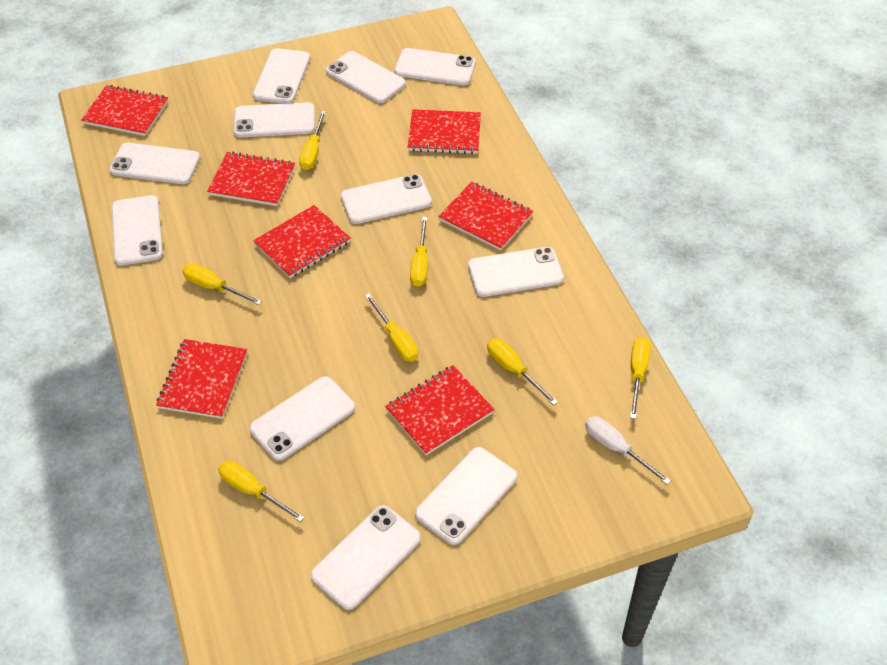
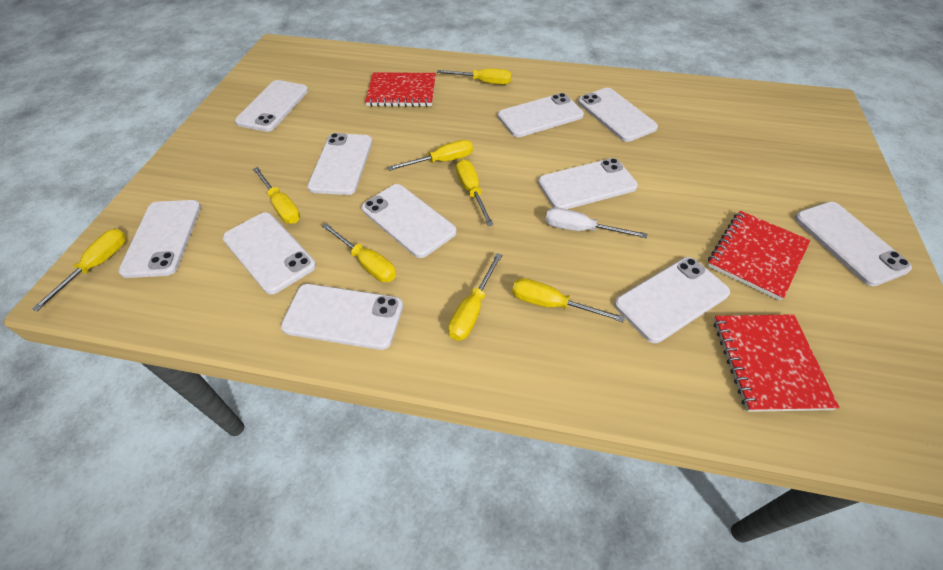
red notebook: [81,85,168,136] [156,339,247,419] [207,152,295,206] [253,205,351,278] [385,365,495,455] [408,109,481,154] [438,182,533,251] = 7 -> [365,73,436,107] [708,211,810,301] [714,314,839,412] = 3
yellow screwdriver: [182,263,262,305] [218,461,305,522] [299,111,326,170] [365,293,418,362] [410,217,428,287] [487,338,558,405] [630,337,651,419] = 7 -> [32,229,126,311] [253,167,300,224] [322,223,396,282] [387,140,473,171] [437,69,512,84] [448,253,502,341] [456,159,494,226] [512,278,625,322] = 8

